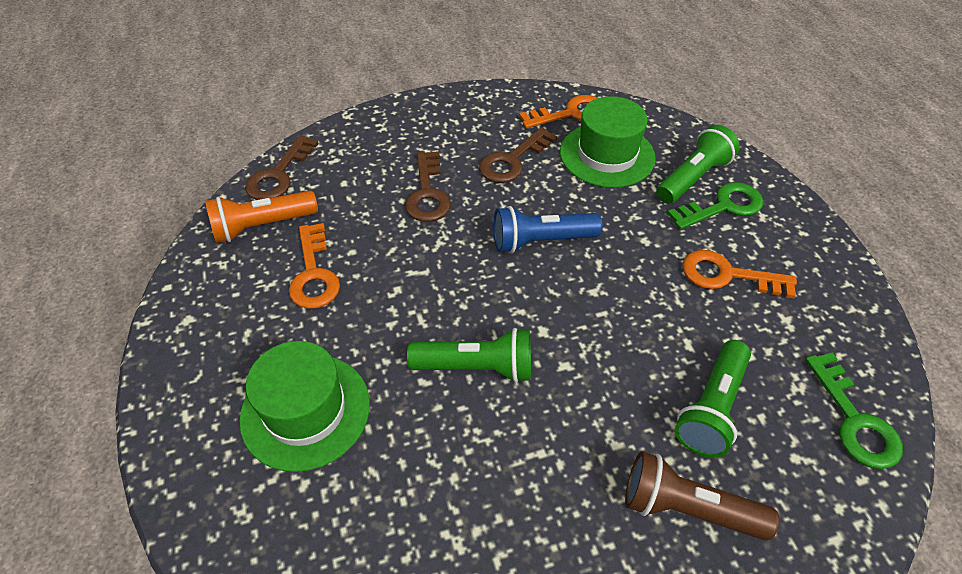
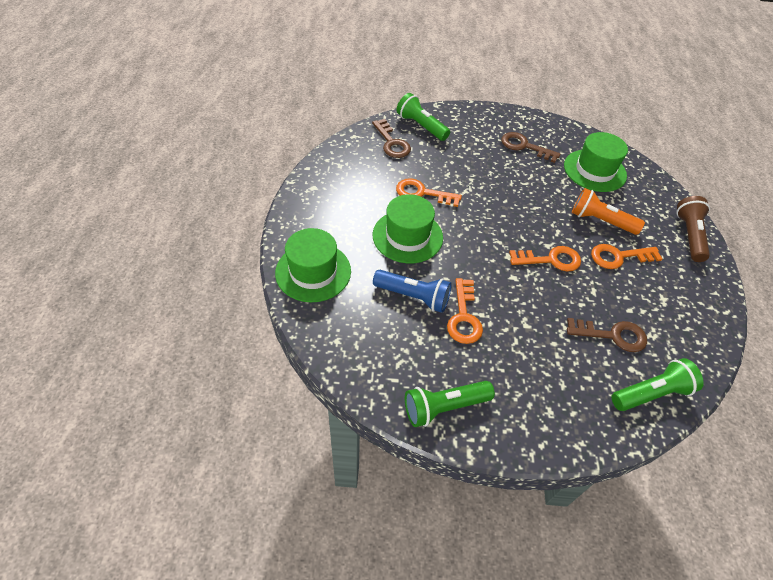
green hat: [239,341,370,472] [560,96,656,188] = 2 -> [275,228,351,302] [373,194,443,263] [564,132,628,192] = 3
green key: [667,182,763,229] [805,352,903,469] = 2 -> none = 0
orange key: [289,223,340,309] [519,95,597,128] [682,250,797,298] = 3 -> [396,178,462,207] [447,278,483,344] [509,246,581,271] [591,244,662,269] = 4

